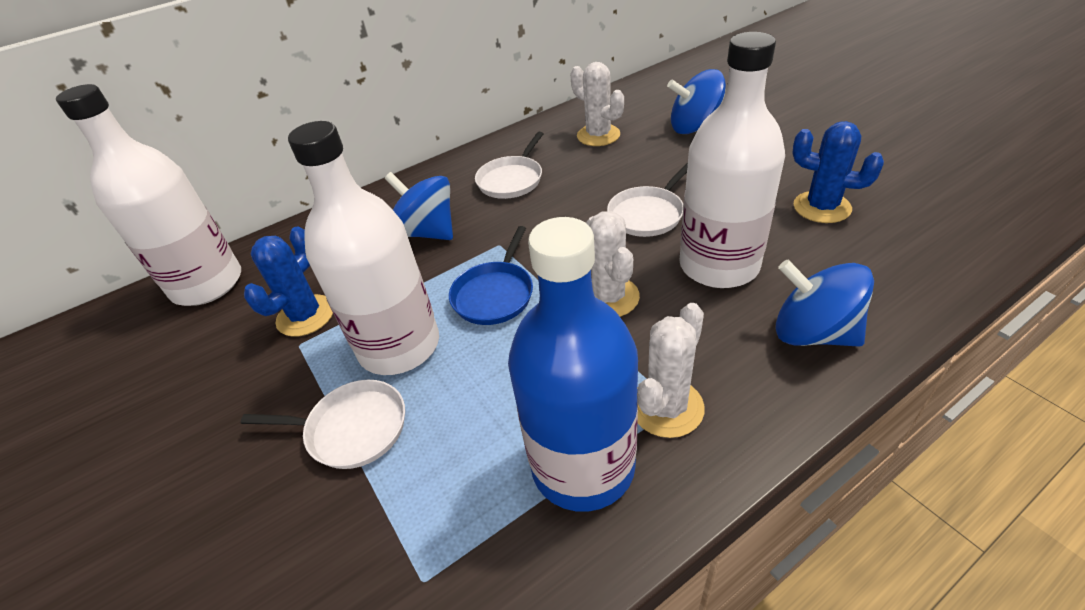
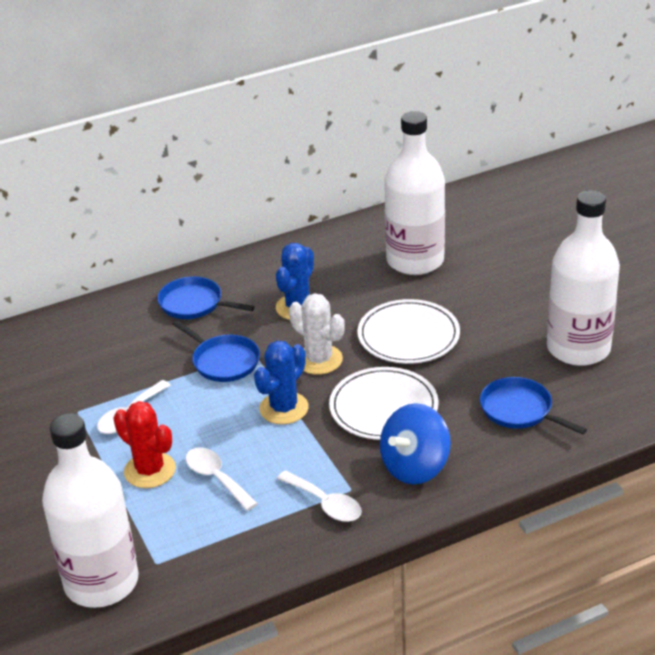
blue bottle: [508,217,638,512] = 1 -> none = 0
blue pan: [449,226,533,325] = 1 -> [157,277,255,319] [173,320,260,382] [480,377,587,435] = 3
blue spinning top: [385,172,453,240] [667,69,726,134] [776,260,874,347] = 3 -> [380,403,451,484] = 1
red cactus: none = 0 -> [113,401,176,488] = 1
white cactus: [570,62,624,146] [586,211,640,317] [637,303,705,438] = 3 -> [289,293,345,375] = 1
white pan: [240,380,405,469] [475,132,543,199] [607,163,688,237] = 3 -> none = 0
white plate: none = 0 -> [329,367,439,440] [358,299,460,364] = 2
white spoon: none = 0 -> [97,380,171,434] [186,447,258,511] [277,470,362,522] = 3

